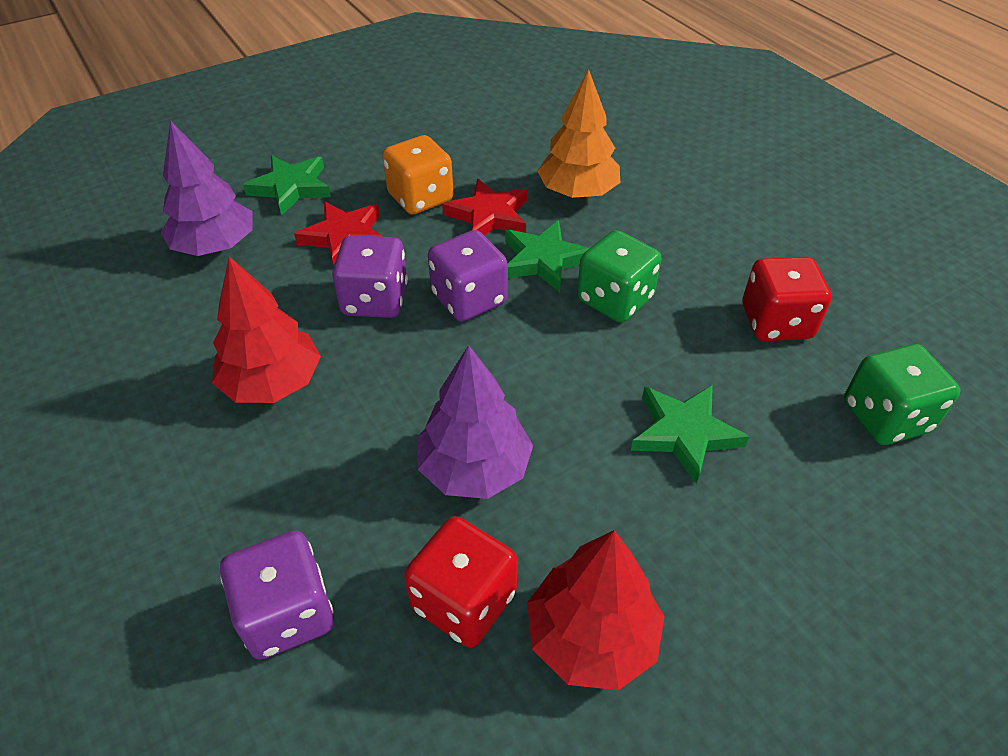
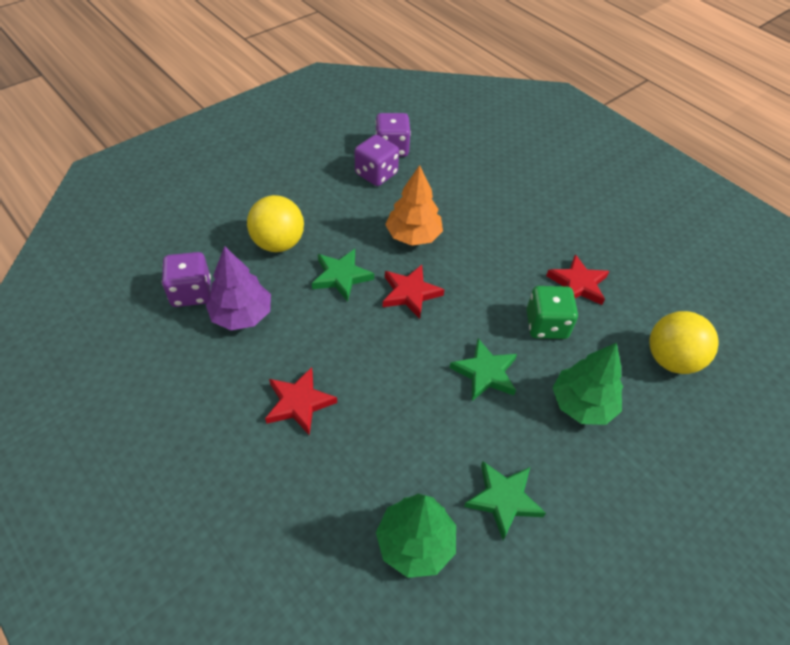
green dice: [577,230,662,322] [844,344,960,445] = 2 -> [526,286,578,339] = 1
green tree: none = 0 -> [376,494,456,578] [553,343,623,425] = 2
orange dice: [382,135,453,215] = 1 -> none = 0
purple tree: [161,120,253,256] [418,345,533,499] = 2 -> [206,246,271,330] = 1
red dice: [404,516,518,648] [742,256,832,341] = 2 -> none = 0
red star: [294,202,383,266] [442,179,527,235] = 2 -> [265,367,337,436] [383,265,445,319] [546,254,609,305] = 3
red tree: [212,256,321,403] [527,530,665,690] = 2 -> none = 0
yellow ball: none = 0 -> [247,195,304,252] [650,311,719,374] = 2

